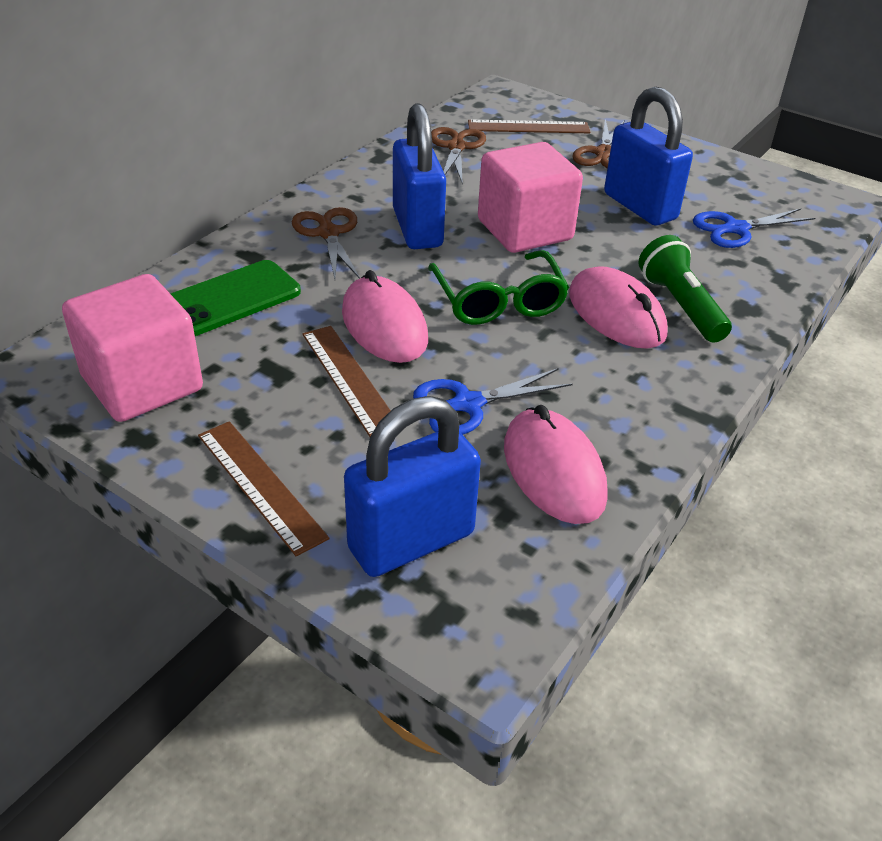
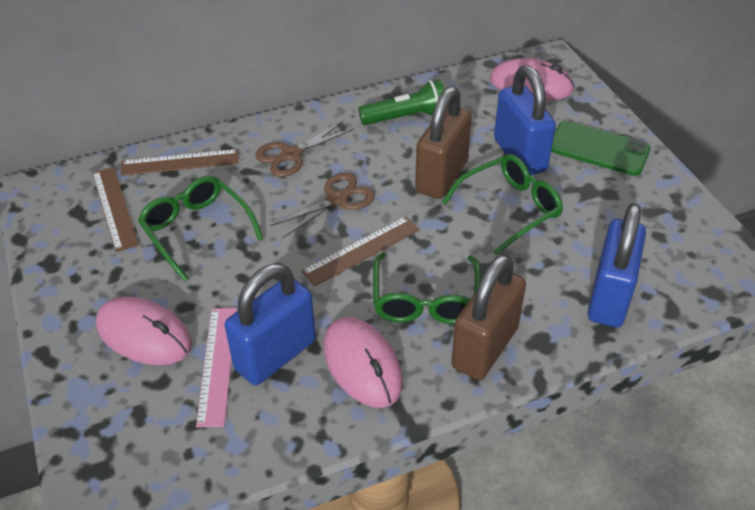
blue scissors: [413,368,573,435] [693,208,815,248] = 2 -> none = 0
brown padlock: none = 0 -> [415,86,472,199] [451,254,526,380] = 2
brown scissors: [292,207,360,279] [431,127,486,182] [572,119,625,168] = 3 -> [255,121,353,177] [270,173,375,239] = 2
green glasses: [428,250,569,325] = 1 -> [138,176,263,282] [373,253,481,324] [441,154,563,255] = 3
pink cube: [62,274,203,422] [478,142,583,253] = 2 -> none = 0
pink ruler: none = 0 -> [196,308,237,427] = 1

